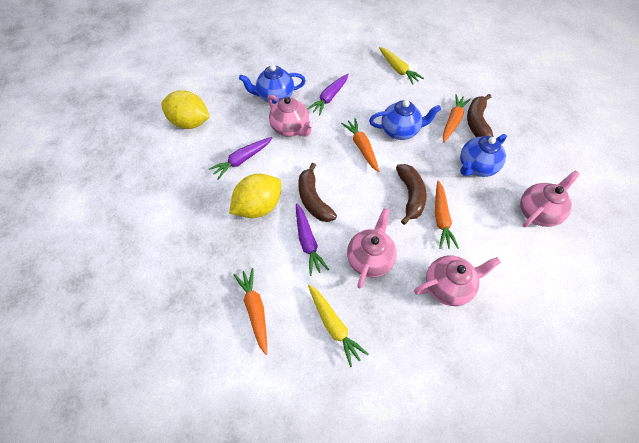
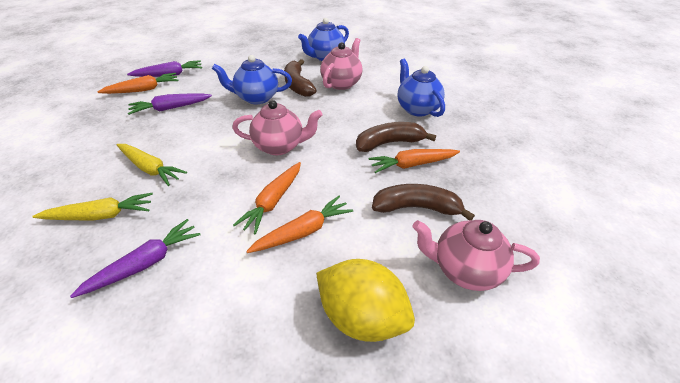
pink teapot: [267,95,314,137] [347,208,397,289] [414,255,501,306] [520,171,580,227] = 4 -> [232,100,322,155] [320,38,363,90] [413,220,540,291] = 3
yellow lemon: [161,90,210,129] [229,174,281,218] = 2 -> [316,259,415,342] = 1

